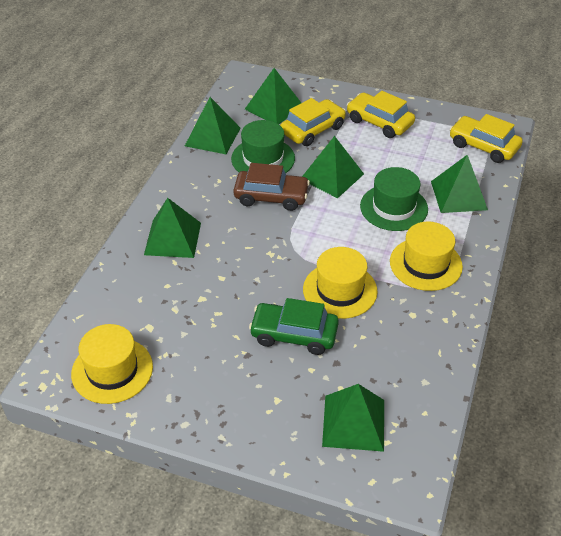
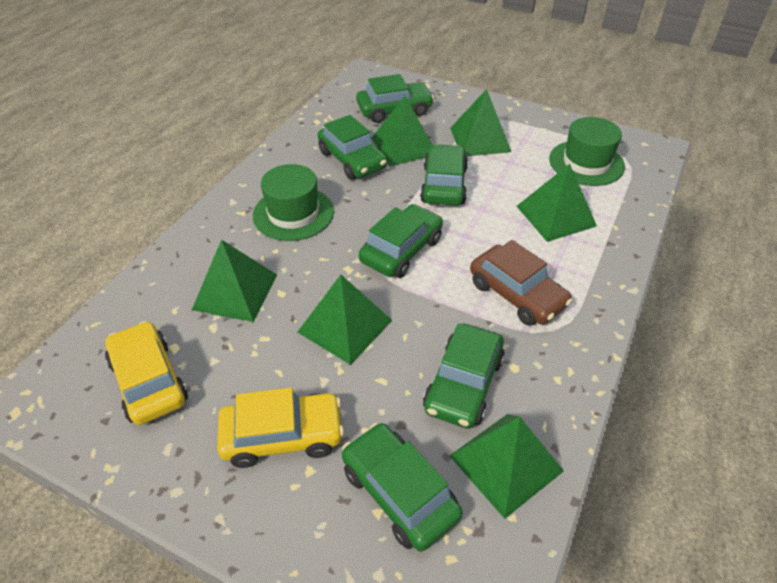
green car: [249,298,339,355] = 1 -> [318,115,387,180] [342,423,463,552] [356,74,434,123] [359,204,443,278] [420,144,468,206] [423,323,505,429] = 6
yellow car: [280,98,346,146] [347,91,415,138] [450,114,523,163] = 3 -> [105,321,188,425] [217,388,344,468] = 2
yellow hat: [71,324,153,404] [303,247,378,319] [390,222,463,291] = 3 -> none = 0

